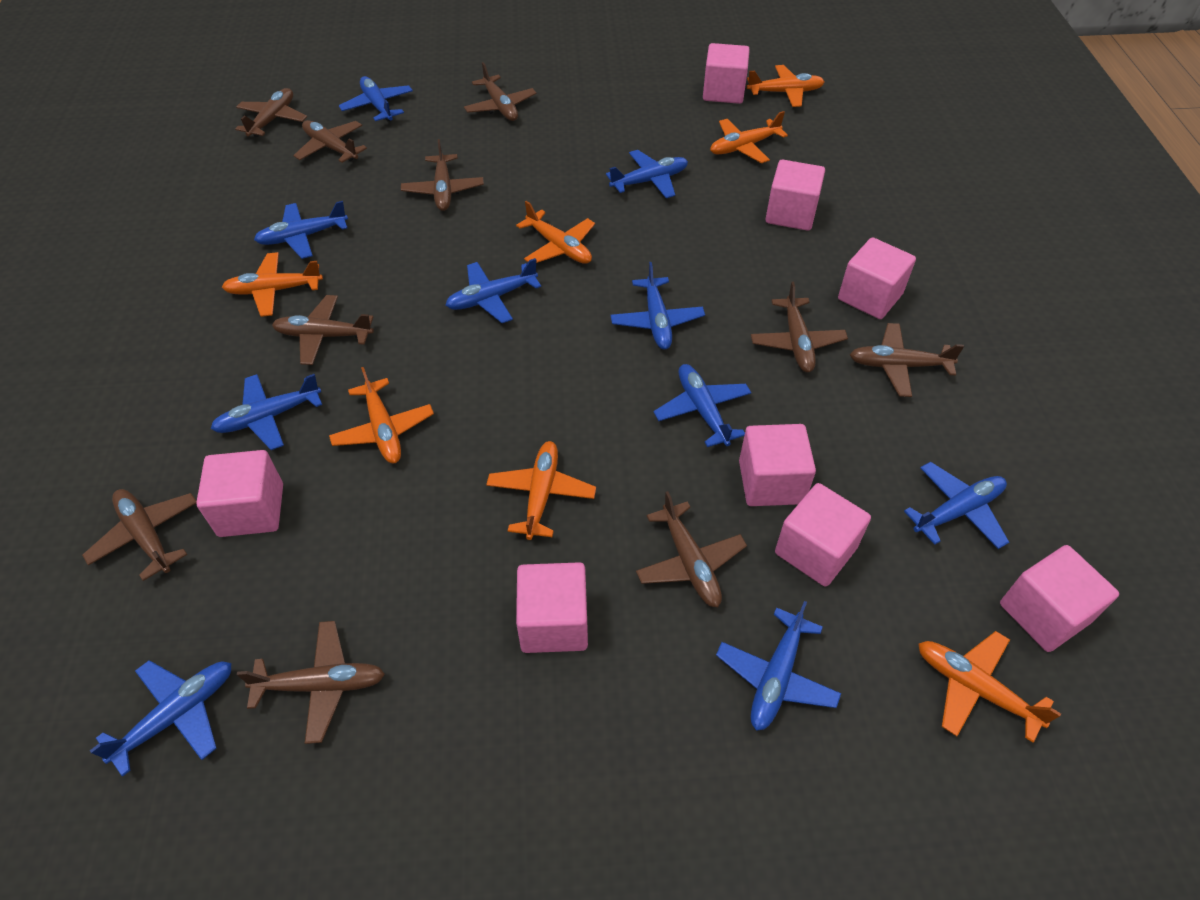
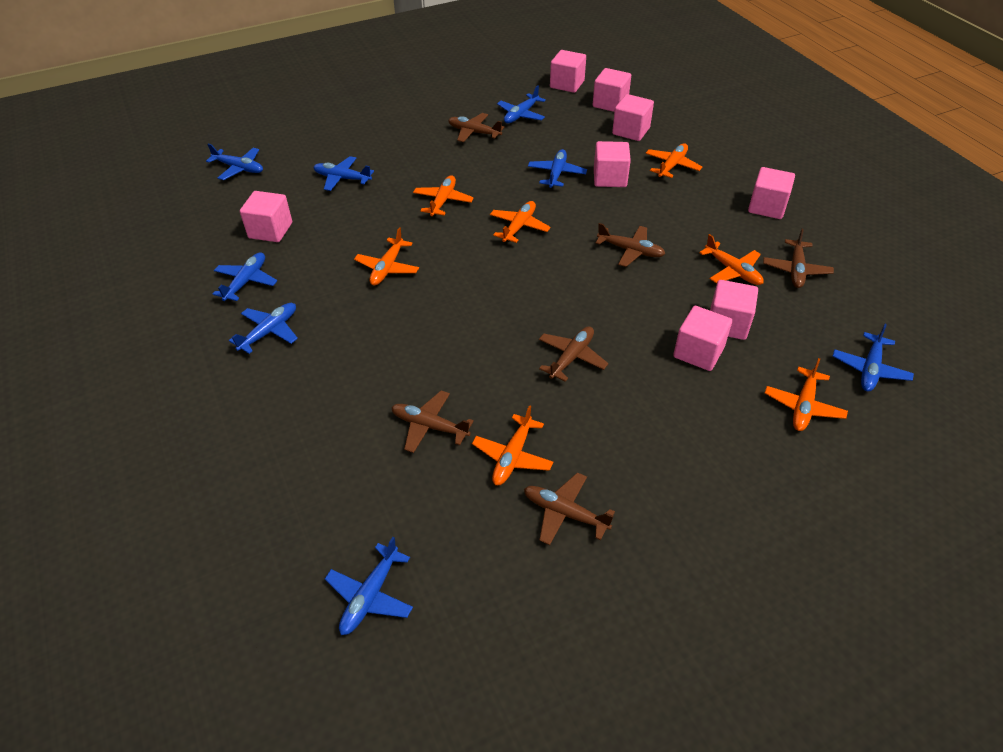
blue plane: [90,660,231,777] [211,374,322,450] [254,201,348,259] [339,76,413,122] [445,258,541,323] [606,150,688,198] [611,262,705,349] [654,364,752,447] [716,601,841,731] [904,462,1009,549] = 10 -> [206,144,263,180] [213,252,277,301] [229,303,298,354] [313,156,374,191] [325,537,413,635] [497,85,546,123] [528,149,587,188] [833,324,914,391] = 8
brown plane: [82,489,197,581] [235,88,307,137] [237,621,385,744] [272,295,374,365] [293,120,367,163] [401,139,484,211] [464,62,537,121] [636,491,747,607] [751,282,848,372] [850,323,964,397] = 10 -> [391,390,474,453] [448,113,504,142] [524,472,615,545] [539,326,608,382] [596,223,665,267] [763,229,834,288] = 6

